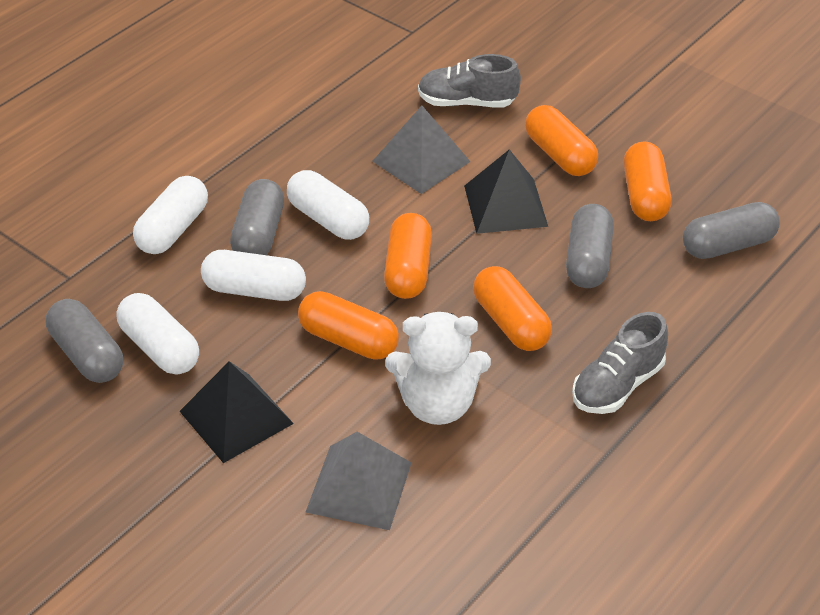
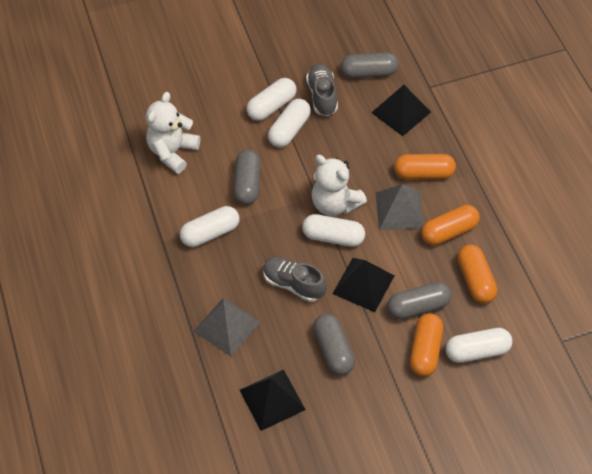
black pyramid: [179,361,294,463] [464,149,548,234] = 2 -> [240,369,306,431] [332,258,394,312] [371,85,431,136] = 3
orange capsule: [298,291,399,360] [384,213,432,299] [473,266,552,351] [525,105,598,176] [624,141,672,221] = 5 -> [394,154,456,179] [410,313,443,377] [421,205,480,245] [457,244,497,304] = 4
white capsule: [116,293,199,375] [133,176,208,254] [201,250,306,301] [287,170,369,240] = 4 -> [180,206,239,247] [246,78,297,121] [268,99,311,147] [302,214,365,247] [445,328,513,363] = 5
white teddy bear: [385,312,491,425] = 1 -> [146,92,200,174] [311,155,367,216] = 2

